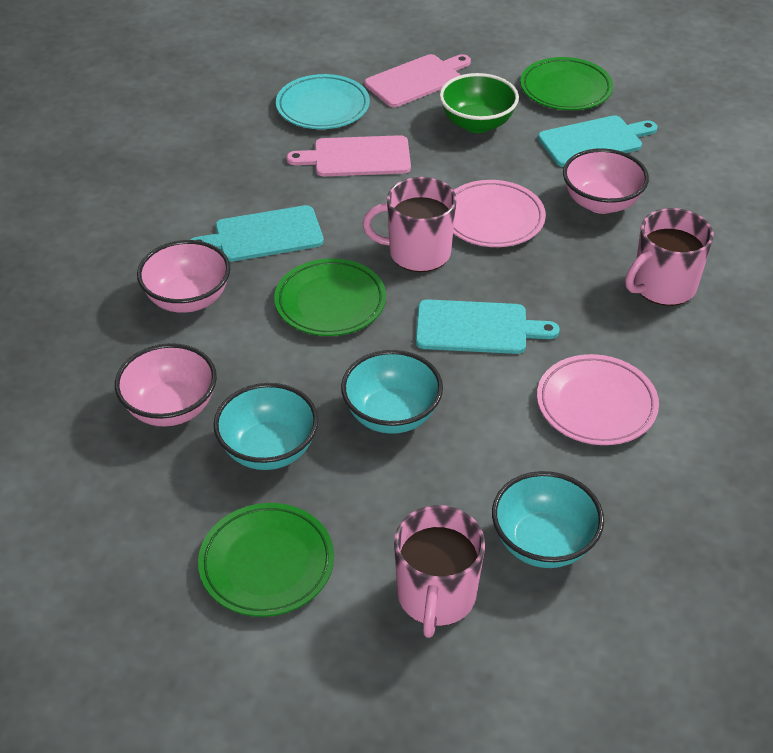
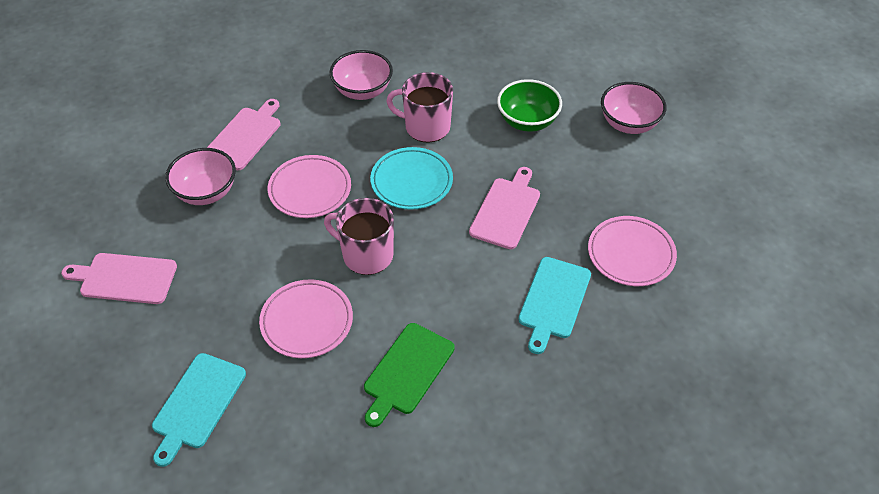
green cutting board: none = 0 -> [364,323,455,427] = 1
green plate: [198,503,334,617] [274,258,386,336] [520,57,613,110] = 3 -> none = 0
pink cutting board: [286,135,411,176] [364,54,471,107] = 2 -> [61,253,177,304] [207,99,280,170] [469,167,540,249] = 3
pink mug: [363,177,457,272] [394,505,485,638] [625,208,714,306] = 3 -> [324,198,394,275] [386,72,453,143] = 2
pink plate: [453,180,546,247] [537,354,659,445] = 2 -> [259,279,353,358] [268,155,351,218] [588,216,677,286] = 3
turquoise bowl: [214,383,318,470] [341,350,443,434] [492,471,604,568] = 3 -> none = 0
turquoise cutting board: [191,205,324,262] [416,299,560,354] [538,115,658,167] = 3 -> [152,353,246,467] [518,257,591,354] = 2

